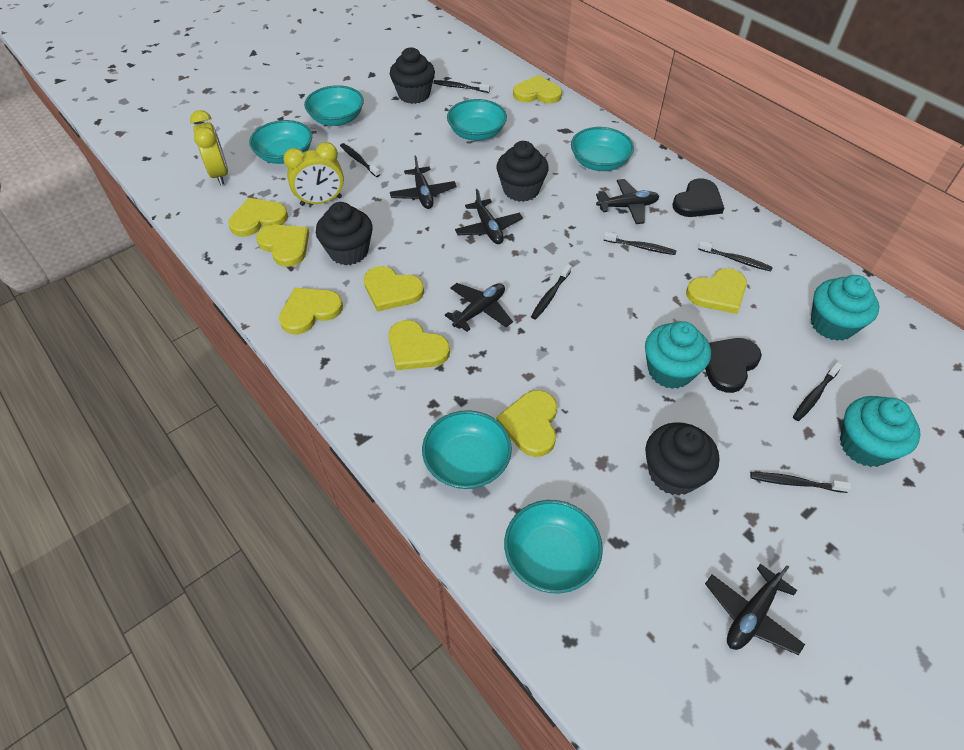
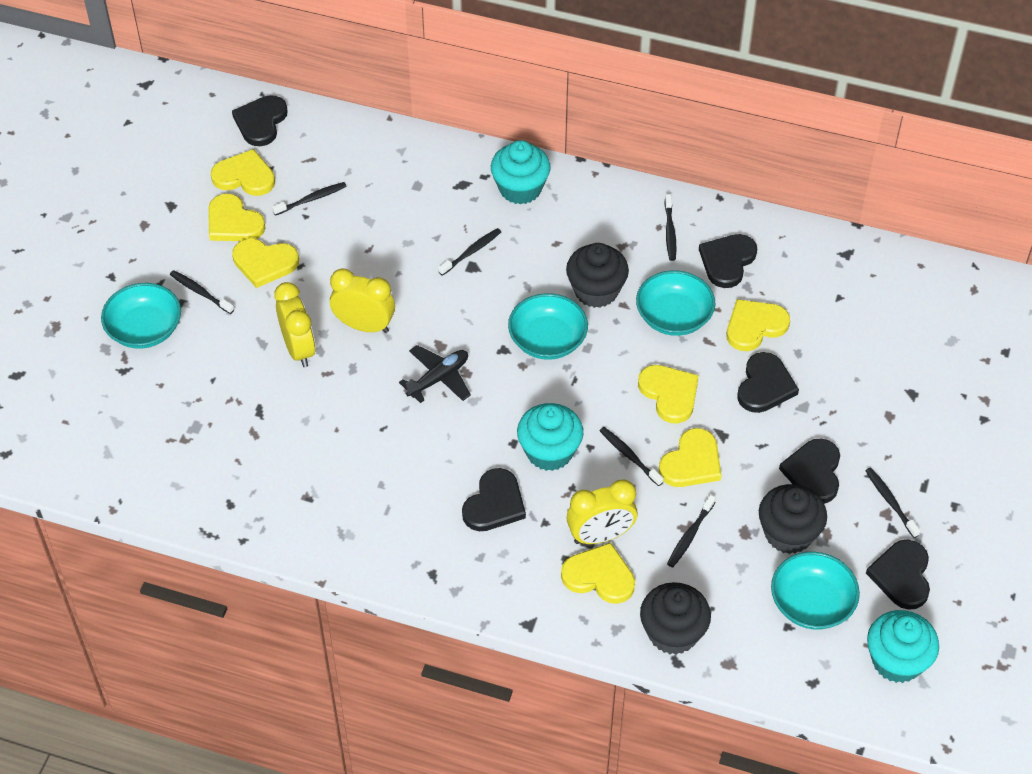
black cupcake: [316,202,373,265] [390,47,435,104] [496,141,549,202] [645,422,719,496] = 4 -> [566,243,629,308] [640,582,711,655] [759,484,827,554] = 3
black heart: [672,178,724,217] [705,338,762,393] = 2 -> [232,95,288,146] [462,468,526,531] [699,234,757,288] [737,352,799,413] [779,438,840,504] [866,540,930,610] = 6
black plane: [390,156,457,209] [445,283,513,332] [455,189,523,244] [596,179,659,224] [705,564,805,655] = 5 -> [399,345,471,403] = 1
turquoise bowl: [249,120,312,164] [304,85,364,126] [422,410,512,489] [447,99,507,141] [504,500,603,593] [571,127,634,171] = 6 -> [101,283,181,348] [508,293,588,360] [636,270,715,336] [771,552,860,630] = 4
yellow clock: [190,110,228,185] [283,142,344,206] = 2 -> [274,282,316,367] [330,268,395,333] [566,479,637,544] = 3
yellow heart: [228,198,288,237] [256,225,309,267] [279,288,343,334] [364,266,424,312] [388,320,450,370] [496,390,557,457] [513,75,562,103] [686,268,747,314] = 8 -> [208,193,265,241] [211,149,275,196] [232,239,299,288] [561,543,635,604] [638,365,699,423] [659,428,721,487] [727,299,790,351] = 7

